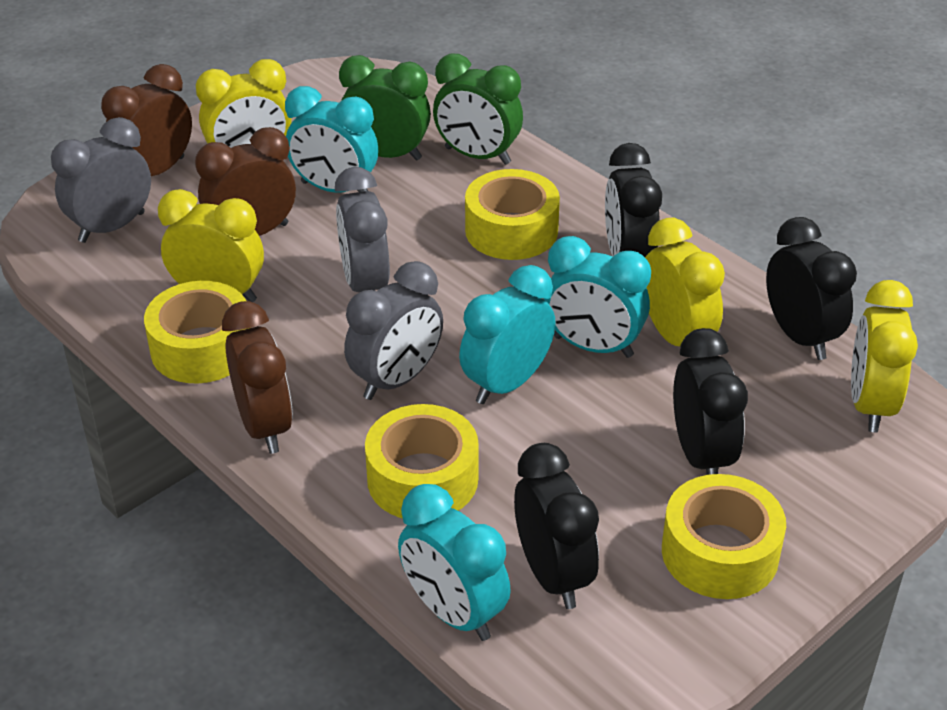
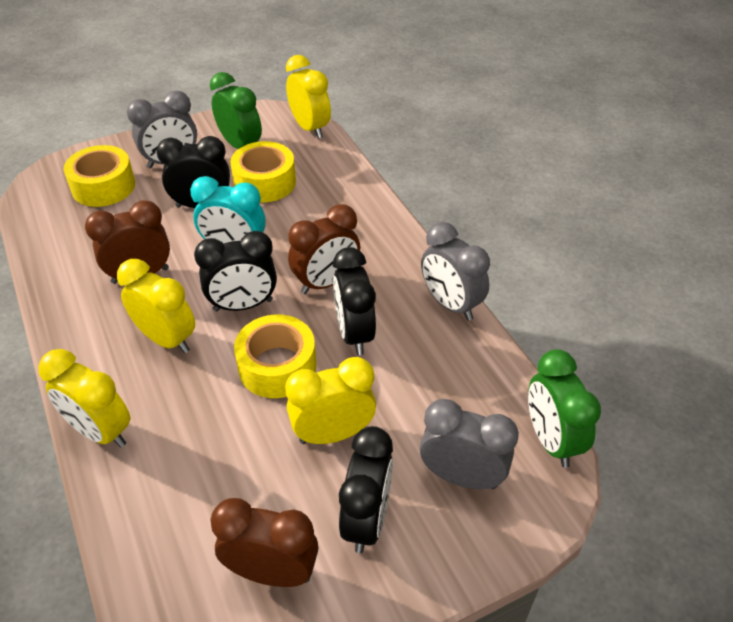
turquoise clock: [285,86,378,193] [398,484,511,641] [459,265,555,404] [544,236,651,358] = 4 -> [190,176,266,244] = 1
yellow tape: [144,281,249,383] [365,404,479,518] [465,169,560,260] [662,474,786,599] = 4 -> [64,145,135,207] [230,141,296,203] [234,314,316,398] = 3

